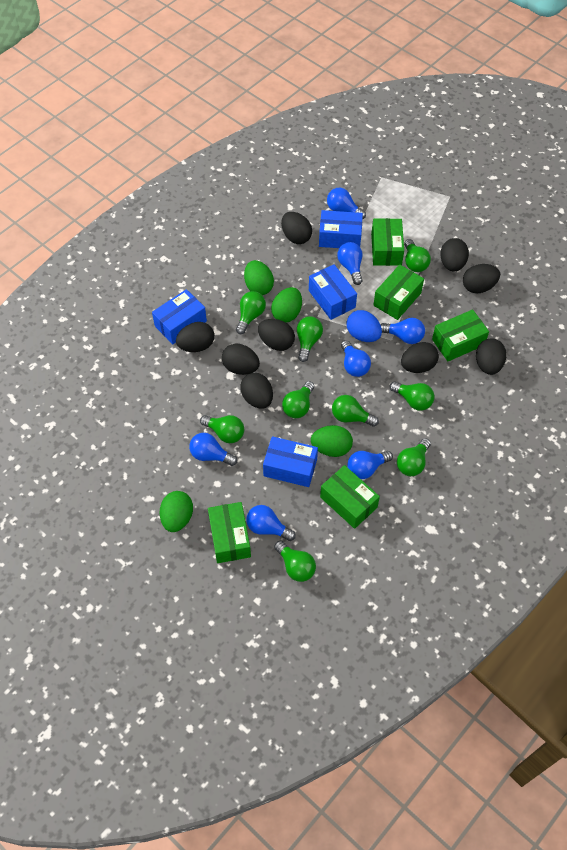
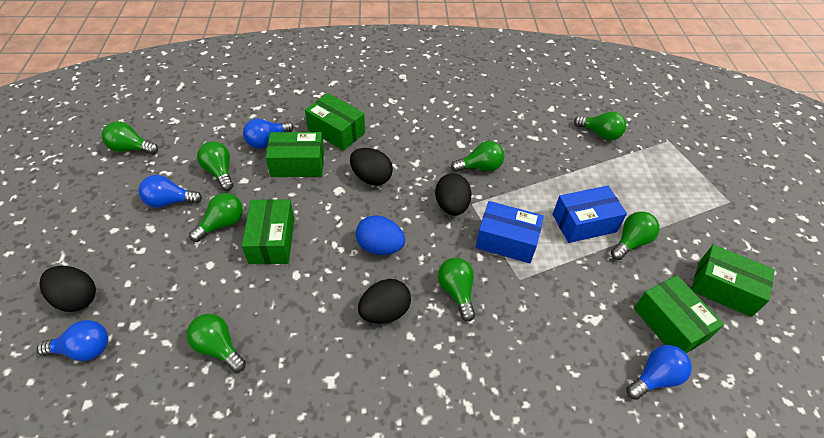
black egg: [176,322,214,352] [222,344,260,375] [240,373,273,409] [258,319,295,351] [281,212,312,244] [401,342,439,373] [440,238,469,272] [463,264,500,293] [476,338,506,375] = 9 -> [39,266,96,312] [350,148,393,186] [358,279,411,324] [435,173,472,216] = 4
blue box: [152,289,207,344] [263,436,318,487] [309,264,357,320] [319,210,363,248] = 4 -> [475,201,544,264] [552,186,627,243] = 2
blue light bulb: [189,433,237,466] [246,505,296,541] [327,188,366,219] [337,242,363,285] [341,340,371,377] [347,451,393,479] [380,318,425,344] = 7 -> [37,320,108,361] [138,175,202,208] [243,119,293,149] [627,345,692,400] = 4
green egg: [160,491,193,532] [244,260,274,295] [271,287,302,323] [311,425,353,457] = 4 -> none = 0
green light bulb: [200,415,244,443] [236,291,266,334] [274,541,316,582] [282,381,314,418] [297,316,323,362] [332,395,379,427] [390,381,435,411] [397,438,431,476] [404,239,431,272] = 9 -> [102,121,158,155] [186,314,246,373] [189,193,243,242] [197,141,233,191] [438,258,475,322] [451,141,505,172] [574,112,626,141] [611,211,660,260] = 8

